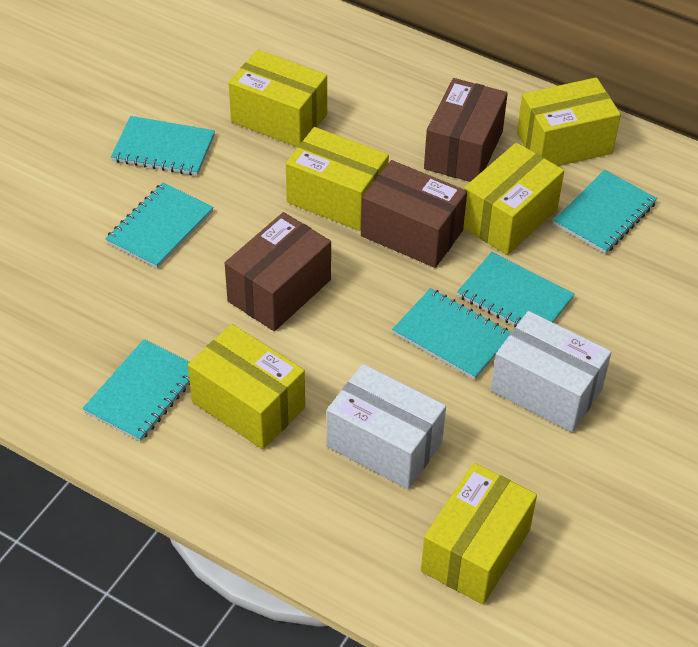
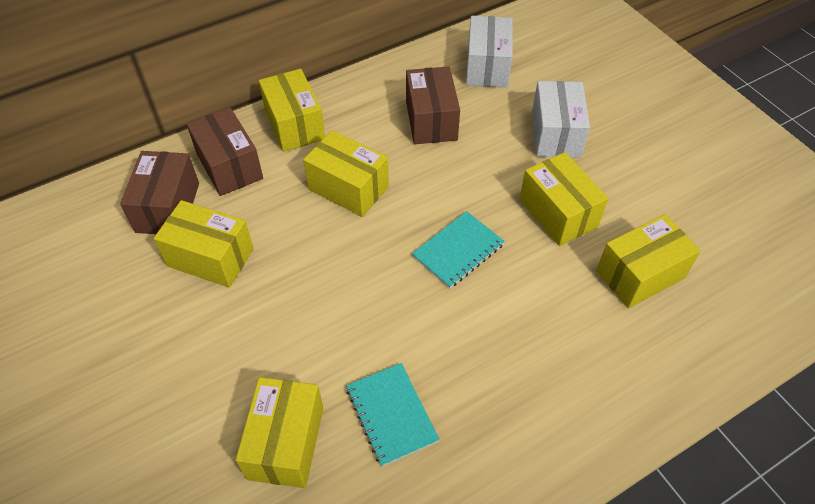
turquoise notebook: [82,339,190,442] [105,182,213,268] [111,116,215,176] [392,288,511,380] [457,252,575,327] [553,170,657,254] = 6 -> [346,363,439,466] [412,211,505,288] = 2

